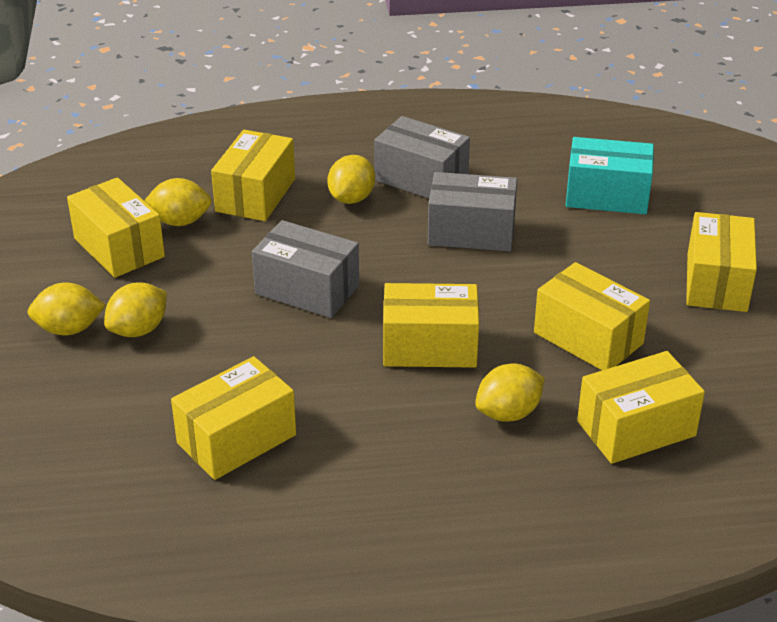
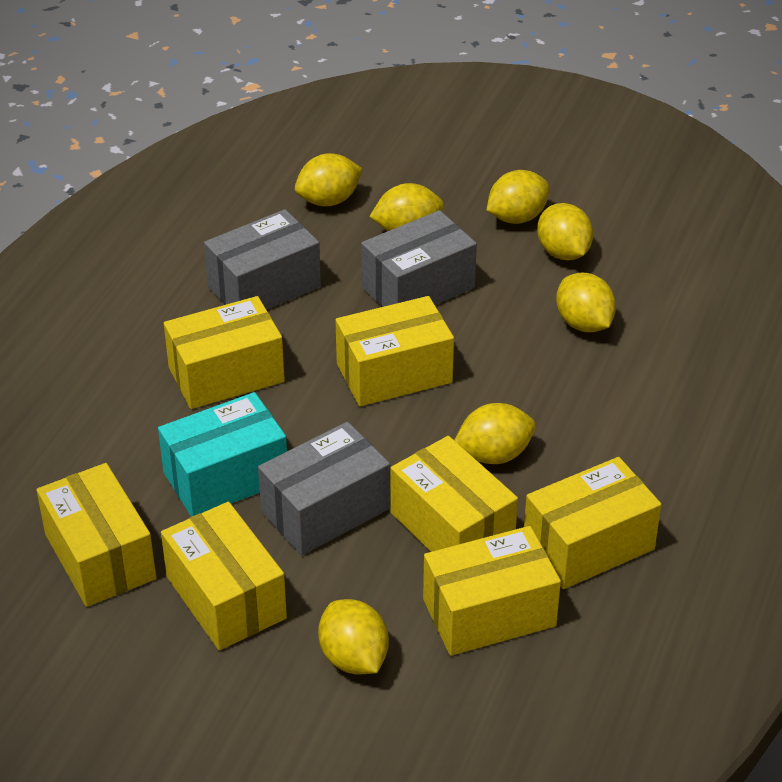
yellow lemon: [27,283,106,335] [104,282,167,337] [144,178,212,226] [327,155,375,204] [475,364,545,422] = 5 -> [295,153,363,207] [318,599,389,674] [369,183,444,231] [454,403,536,464] [486,170,549,224] [537,203,593,260] [556,273,616,332] = 7

